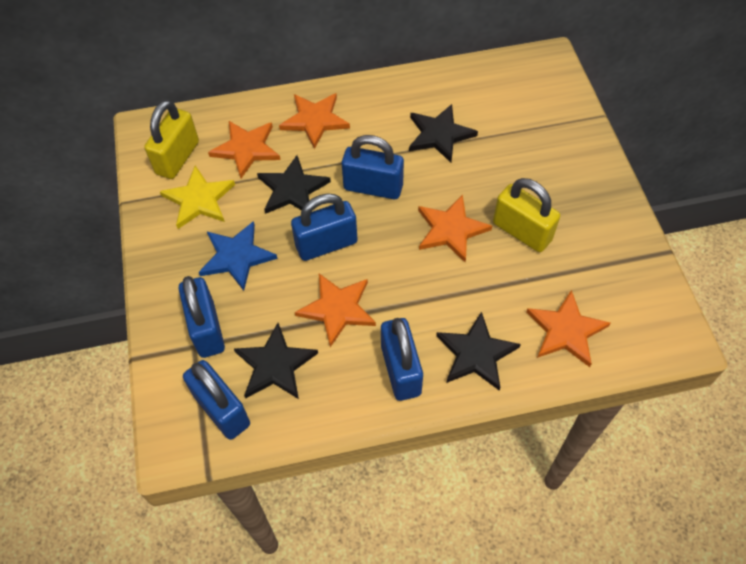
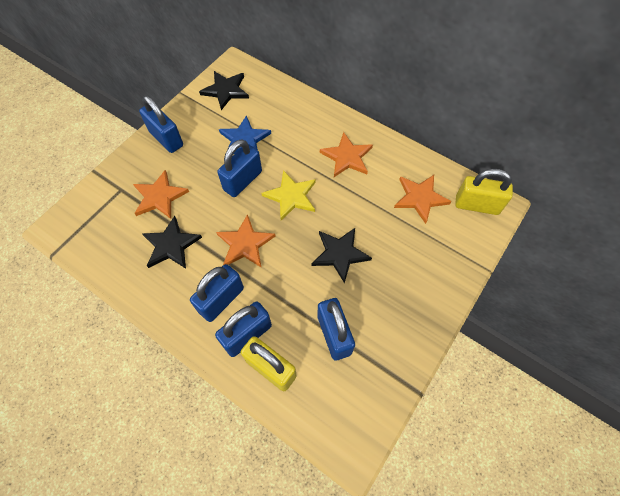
black star: [234,323,318,399] [257,155,331,214] [409,104,478,163] [436,312,521,391] = 4 -> [142,216,202,269] [199,71,249,110] [311,228,372,284] = 3
orange star: [208,121,280,178] [279,93,350,149] [295,274,376,347] [418,195,492,262] [526,290,611,367] = 5 -> [133,170,189,219] [216,214,275,268] [320,132,373,177] [394,175,452,224] = 4

